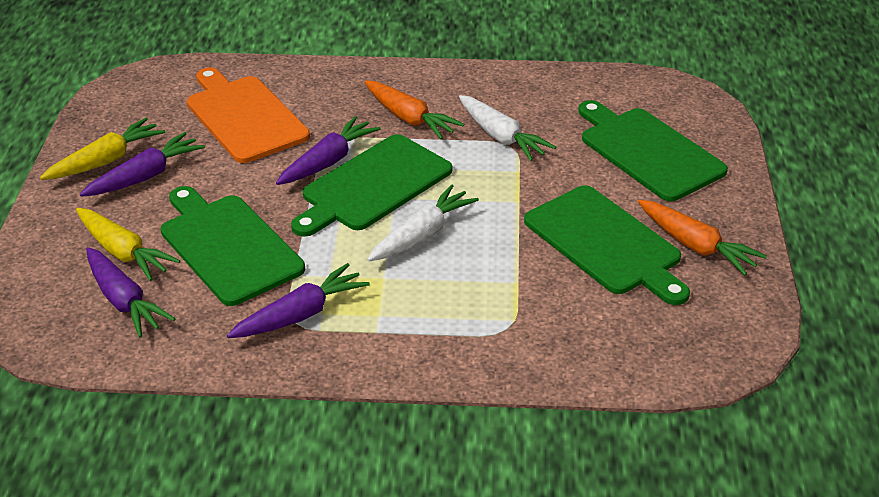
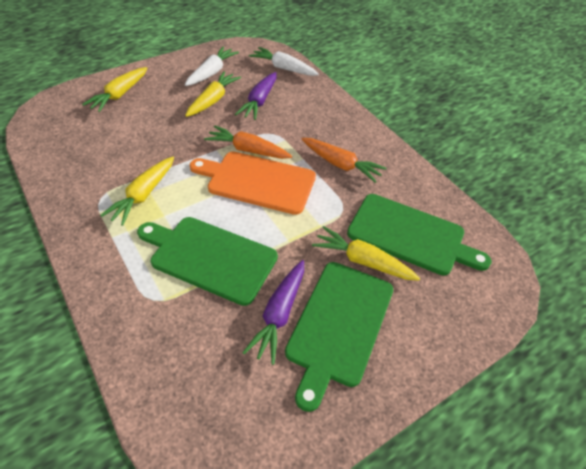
green cutting board: [161,186,305,306] [291,134,452,237] [524,185,690,305] [578,100,728,201] = 4 -> [137,217,278,306] [285,262,393,412] [347,194,491,276] = 3
purple carrot: [80,132,205,197] [86,247,176,338] [227,263,370,338] [276,116,381,185] = 4 -> [235,72,277,120] [242,260,304,365] = 2
yellow carrot: [40,117,165,180] [76,208,180,281] = 2 -> [82,67,148,112] [100,157,174,226] [185,71,241,117] [312,226,420,281] = 4

